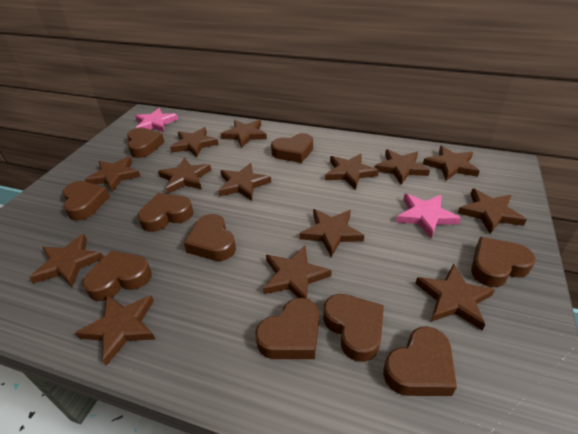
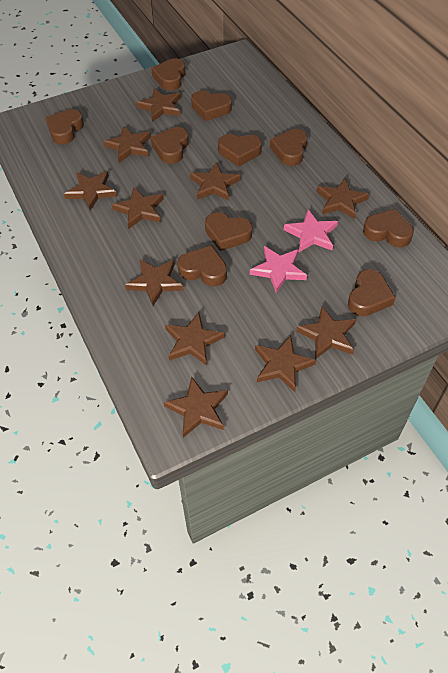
brown star: [29,234,104,287] [75,295,155,366] [85,156,141,192] [158,158,211,194] [170,127,219,157] [218,163,271,201] [221,120,267,148] [263,246,332,299] [300,209,364,257] [325,154,379,190] [375,149,430,184] [415,264,495,330] [423,146,480,181] [458,188,527,234] = 14 -> [64,171,117,211] [103,126,151,163] [112,187,164,229] [125,259,183,306] [136,88,181,122] [164,376,228,438] [165,312,225,366] [190,162,241,201] [255,335,316,392] [296,306,356,359] [316,178,369,219] = 11

